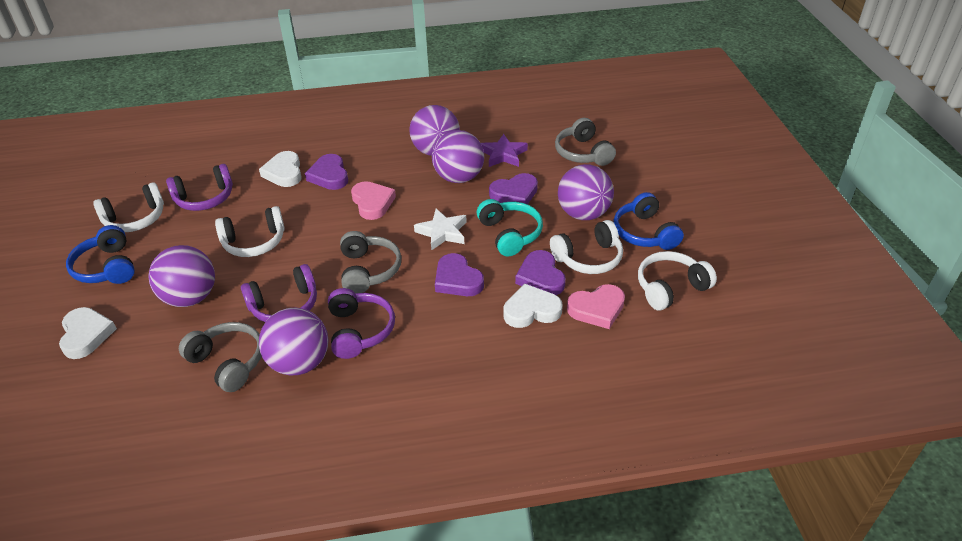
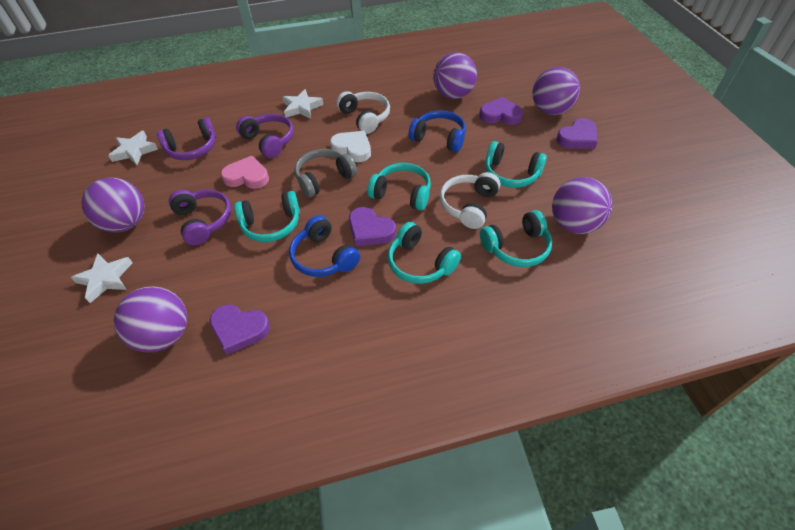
grey headphones: [179,322,262,392] [340,231,402,294] [555,118,616,166] = 3 -> [294,149,357,198] = 1
pink heart: [351,181,396,220] [567,284,625,329] = 2 -> [221,156,269,189] = 1
purple star: [481,134,528,167] = 1 -> none = 0
turquoise headphones: [477,199,543,257] = 1 -> [234,191,300,242] [367,163,431,211] [388,222,461,284] [480,210,552,267] [485,141,547,188] = 5
white headphones: [93,182,164,232] [215,206,285,257] [550,220,623,274] [638,251,717,311] = 4 -> [336,91,390,134] [440,172,500,229] = 2
white heart: [59,307,117,359] [259,151,302,187] [503,284,563,328] = 3 -> [330,131,371,162] = 1
white star: [414,209,467,251] = 1 -> [70,254,133,303] [108,131,158,165] [282,89,324,119] = 3

